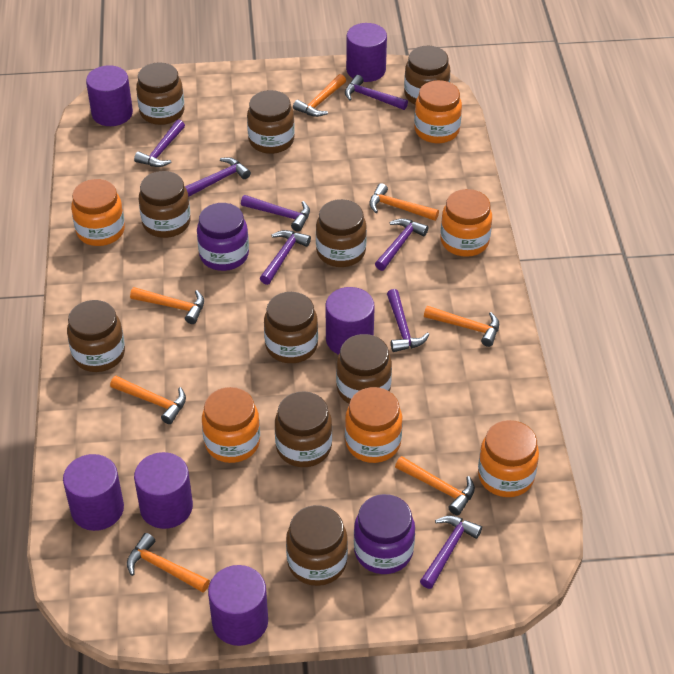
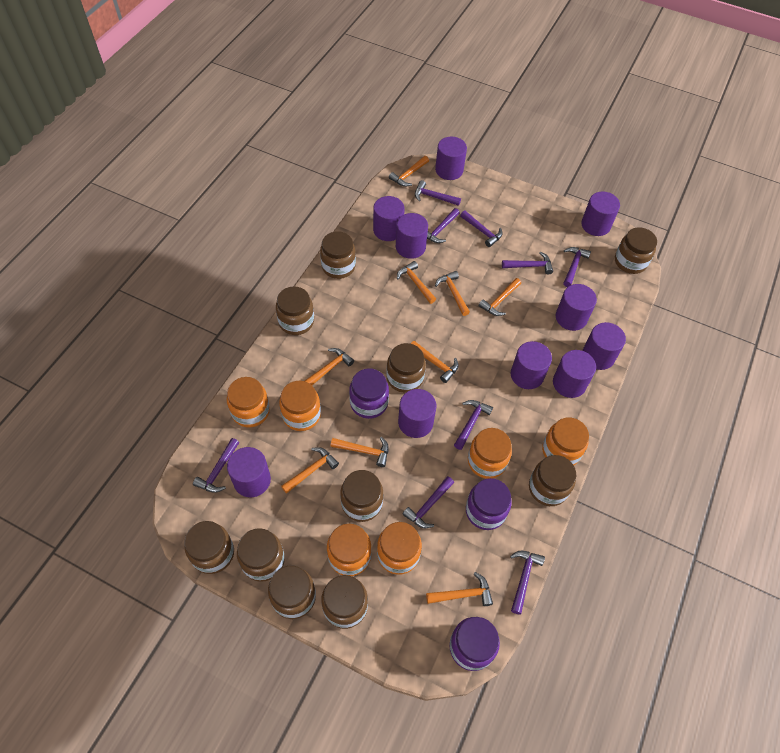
orange hammer: [110,376,186,424] [127,533,210,592] [130,287,204,324] [293,74,346,117] [369,183,439,221] [395,456,475,515] [424,306,499,347] = 7 -> [281,447,339,494] [305,348,354,385] [330,437,389,467] [389,156,429,187] [397,261,436,304] [411,341,459,383] [426,572,493,606] [435,271,470,316] [479,278,521,316] = 9
purple cylinder: [63,454,124,531] [86,65,133,126] [134,452,193,529] [208,565,268,646] [326,287,375,355] [346,23,387,82] = 6 -> [227,447,271,497] [373,196,405,241] [396,213,428,259] [398,389,436,438] [435,137,467,180] [511,341,552,389] [553,350,596,398] [556,284,597,331] [581,191,620,236] [583,322,626,370] = 10
purple hammer: [134,119,185,167] [185,157,251,197] [241,195,310,232] [260,230,311,285] [345,75,408,110] [375,218,429,271] [387,289,430,352] [420,516,482,589] = 8 -> [193,438,239,493] [402,476,454,528] [415,180,461,206] [427,208,460,243] [454,400,493,450] [460,211,503,247] [502,252,553,275] [510,551,545,615] [563,247,591,287] = 9
purple jar: [197,203,249,271] [354,494,415,574] = 2 -> [349,368,389,419] [449,617,500,671] [466,478,512,530] = 3

